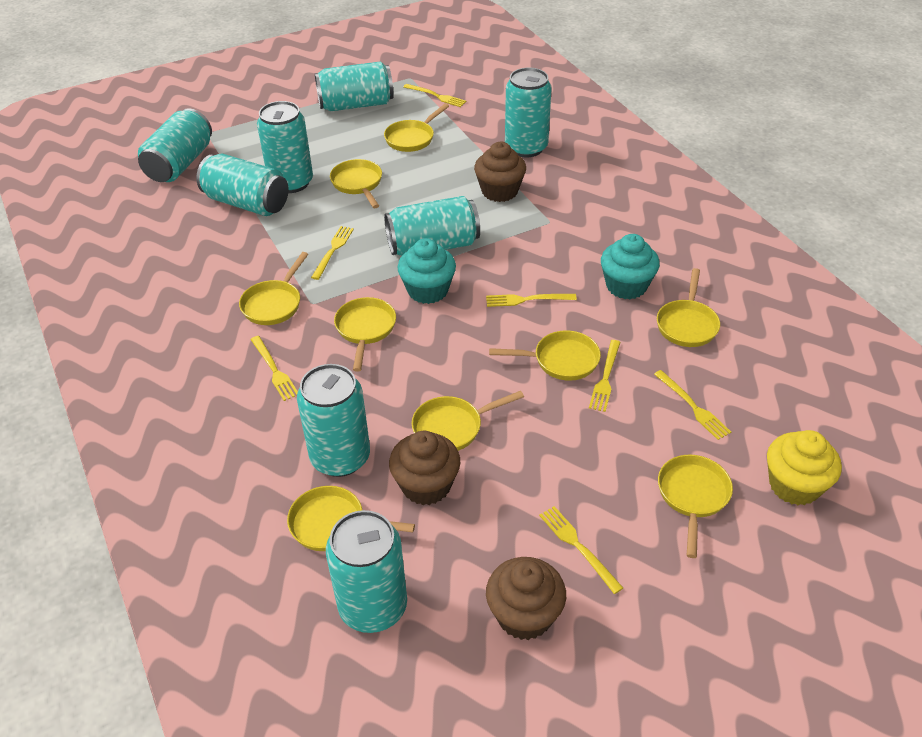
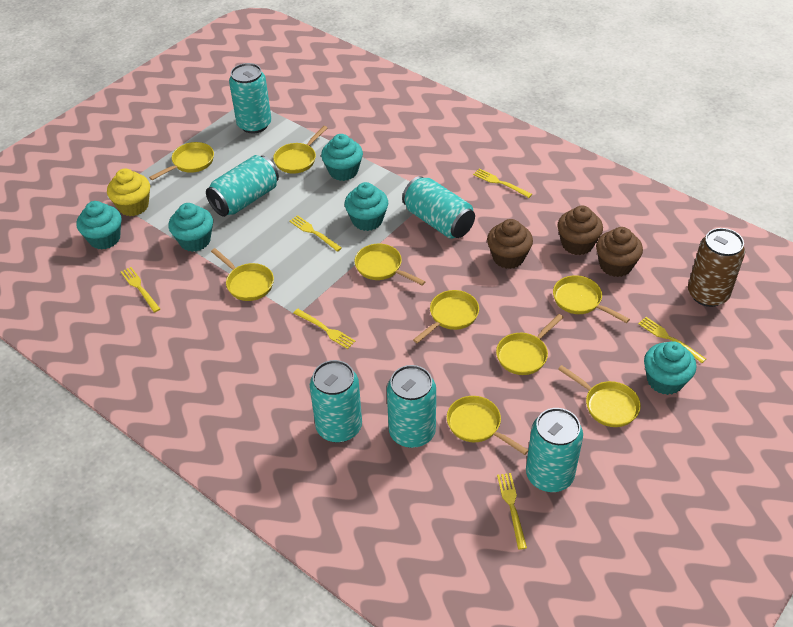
brown can: none = 0 -> [688,228,745,307] = 1
turquoise can: [138,108,212,182] [196,153,288,216] [257,101,313,193] [297,364,370,477] [315,61,394,111] [326,510,407,633] [384,196,480,256] [505,68,552,157] = 8 -> [206,155,279,217] [229,63,271,133] [310,360,362,442] [387,365,436,448] [402,176,475,239] [526,408,583,492] = 6
turquoise cupcake: [398,238,456,304] [601,234,660,299] = 2 -> [77,201,121,249] [169,203,213,252] [321,134,363,181] [345,182,388,231] [644,341,696,395] = 5
yellow fork: [250,336,298,401] [311,226,354,280] [403,84,466,107] [486,294,577,307] [539,506,623,594] [589,340,621,412] [654,370,731,440] = 7 -> [121,267,160,313] [289,215,342,252] [293,309,356,349] [473,168,532,198] [497,473,527,550] [638,317,706,363] = 6

